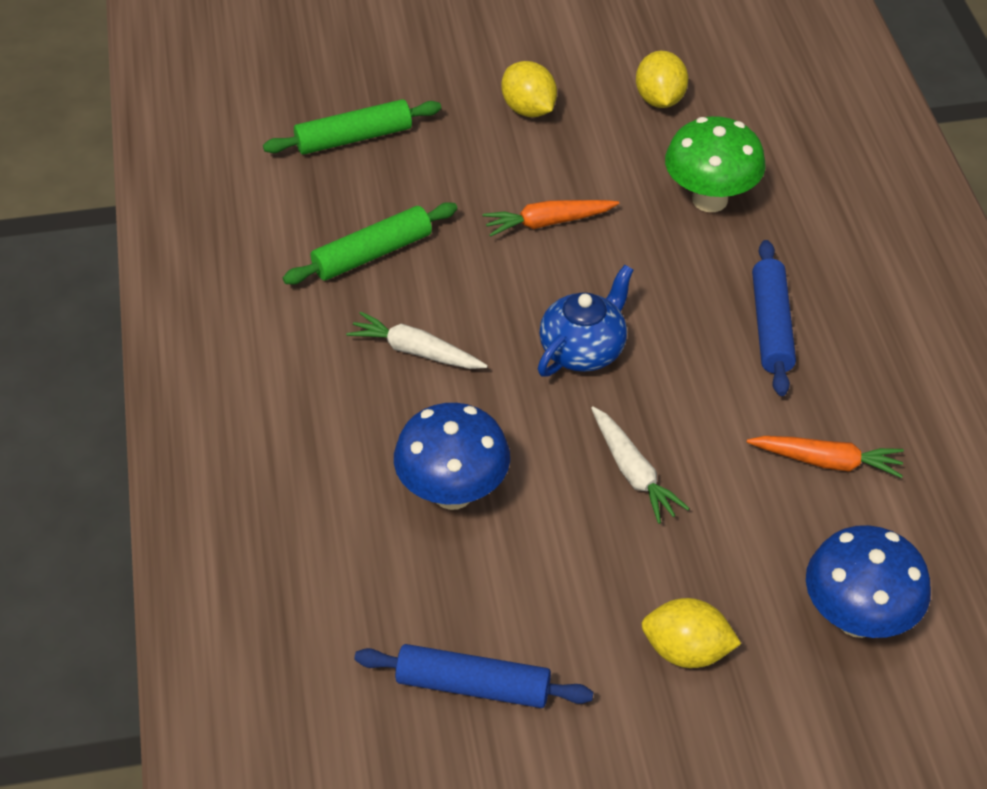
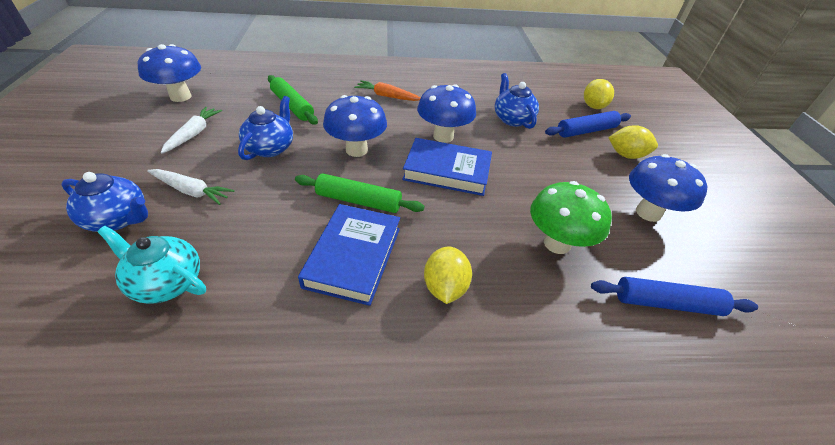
blue book: none = 0 -> [298,204,400,306] [402,138,492,196] = 2
blue mushroom: [394,403,510,510] [806,525,931,638] = 2 -> [138,44,201,102] [323,95,387,157] [417,84,476,143] [629,154,707,222] = 4
blue teapot: [538,265,633,377] = 1 -> [61,172,148,232] [238,96,293,160] [495,73,539,129] = 3
orange carrot: [483,200,619,237] [747,436,904,478] = 2 -> [354,80,421,101] = 1
turquoise teapot: none = 0 -> [98,226,206,304] = 1

